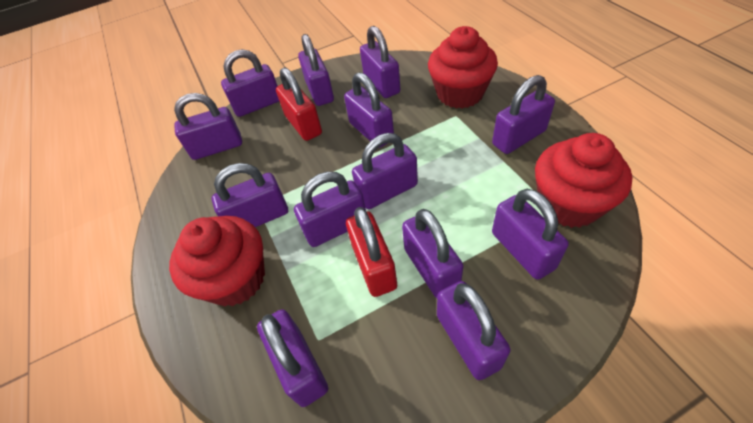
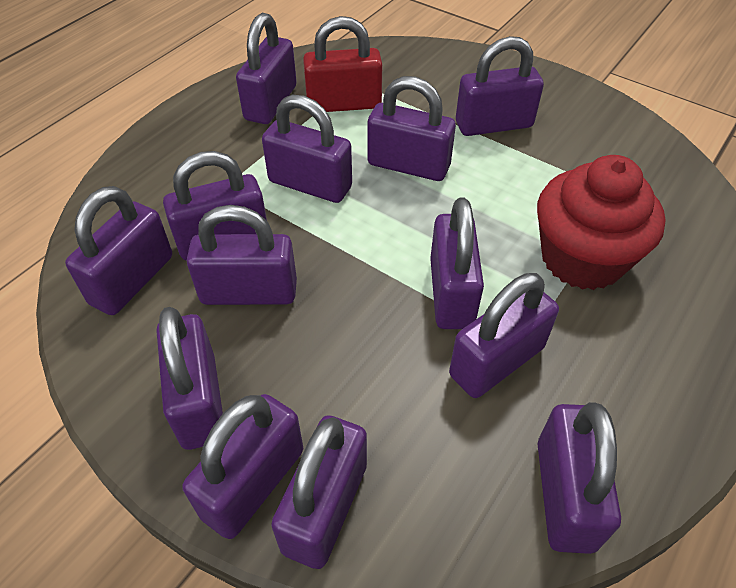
red cupcake: [169,216,265,306] [428,26,498,109] [535,133,633,228] = 3 -> [537,155,665,290] = 1
red padlock: [276,67,322,141] [346,207,397,297] = 2 -> [303,16,382,112] = 1

